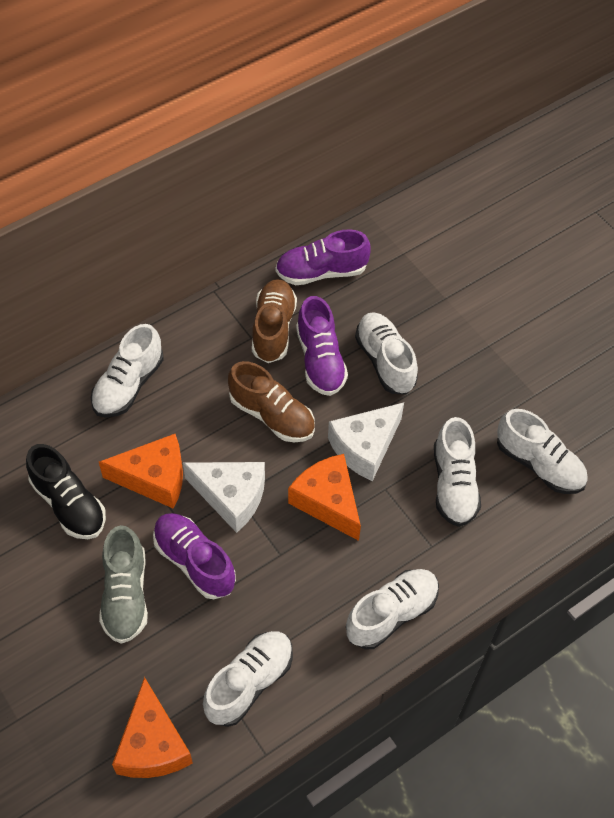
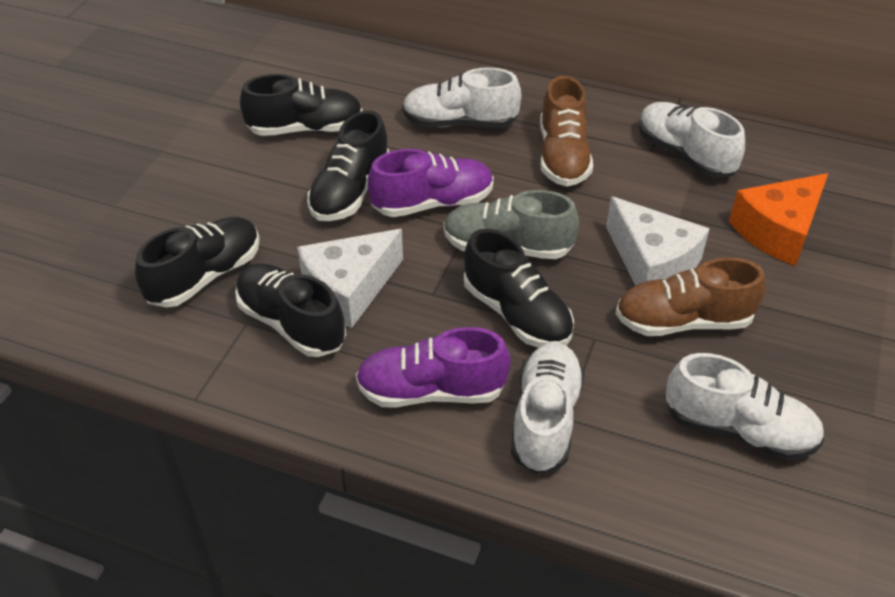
black shoe: [26,444,106,539] = 1 -> [135,217,260,308] [235,263,346,357] [240,74,363,136] [307,110,389,221] [464,229,574,348] = 5
orange cheese: [99,434,183,509] [112,677,193,778] [288,454,361,541] = 3 -> [729,173,828,266] = 1
purple shoe: [153,513,236,599] [275,229,371,285] [296,296,348,396] = 3 -> [356,327,511,408] [368,149,494,217] = 2
white shoe: [91,324,164,418] [203,631,293,727] [346,569,439,649] [355,312,418,395] [434,417,481,527] [497,409,588,494] = 6 -> [402,67,522,128] [511,342,585,474] [639,102,745,178] [666,353,824,460] = 4

